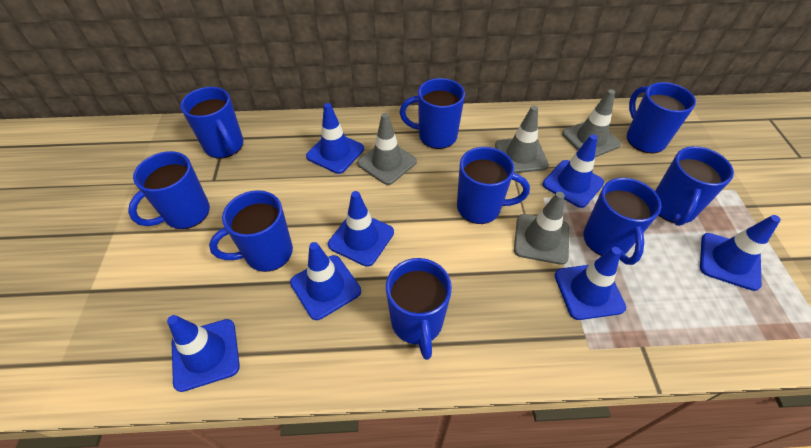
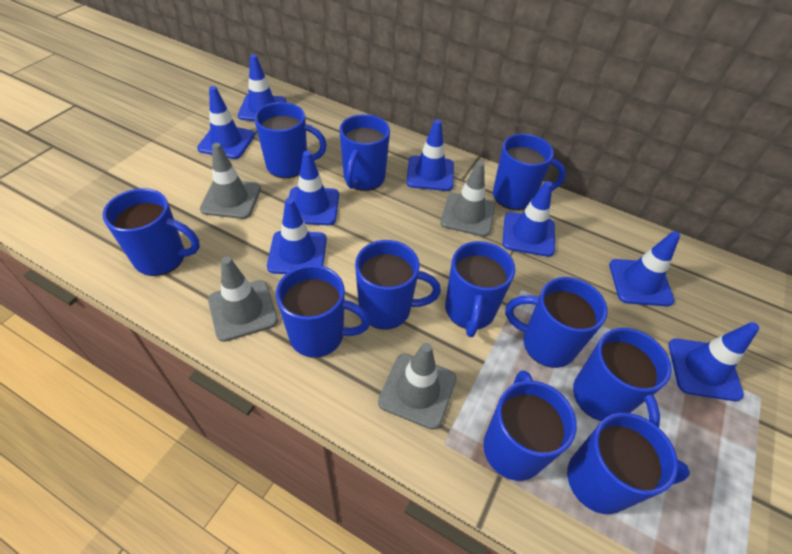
blue mug: [128,151,210,229] [180,87,243,158] [209,190,293,272] [386,258,452,360] [400,78,465,149] [457,147,530,224] [583,178,662,265] [627,82,696,153] [655,146,734,226] = 9 -> [102,188,200,276] [254,102,327,178] [276,265,371,358] [339,114,390,191] [355,240,441,330] [445,241,515,337] [483,370,577,481] [493,134,566,210] [505,277,608,368] [567,413,690,514] [573,328,672,427] = 11
blue traffic cone: [167,315,240,392] [290,242,361,320] [306,103,364,174] [328,191,394,267] [543,134,604,208] [555,247,626,320] [700,215,781,291] = 7 -> [197,86,255,159] [238,54,286,121] [267,198,327,274] [289,151,339,225] [406,119,454,191] [502,181,555,257] [609,231,680,306] [669,322,759,401] = 8

